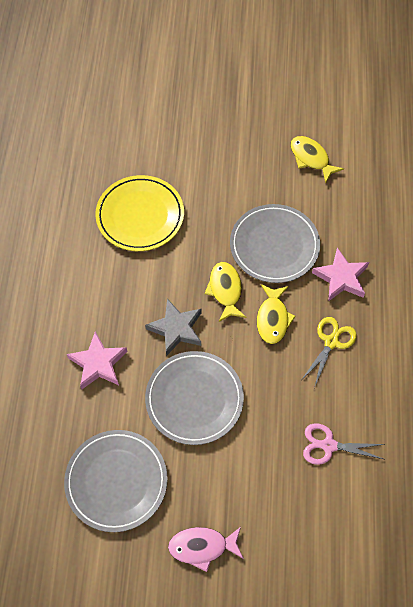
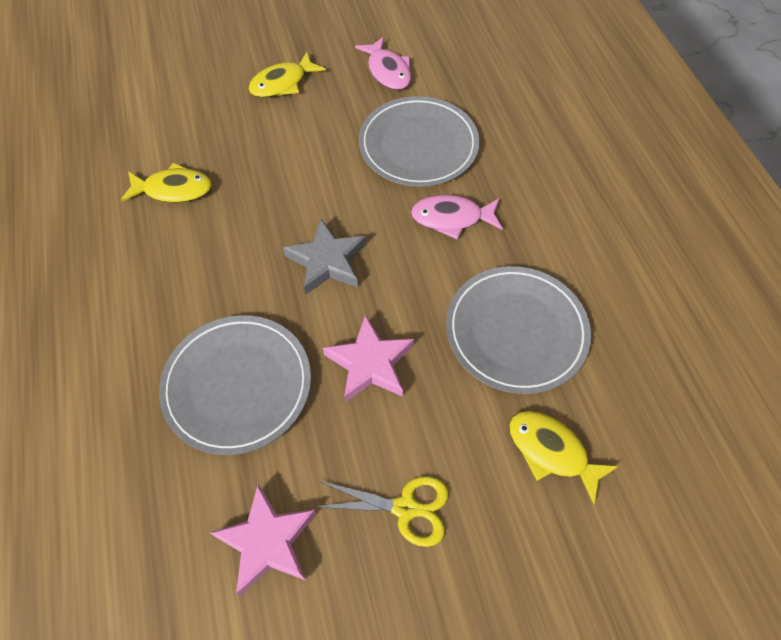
pink fish: [168,527,244,572] = 1 -> [355,37,411,90] [411,195,503,239] = 2
pink scissors: [303,423,385,465] = 1 -> none = 0
yellow plate: [95,175,184,251] = 1 -> none = 0

